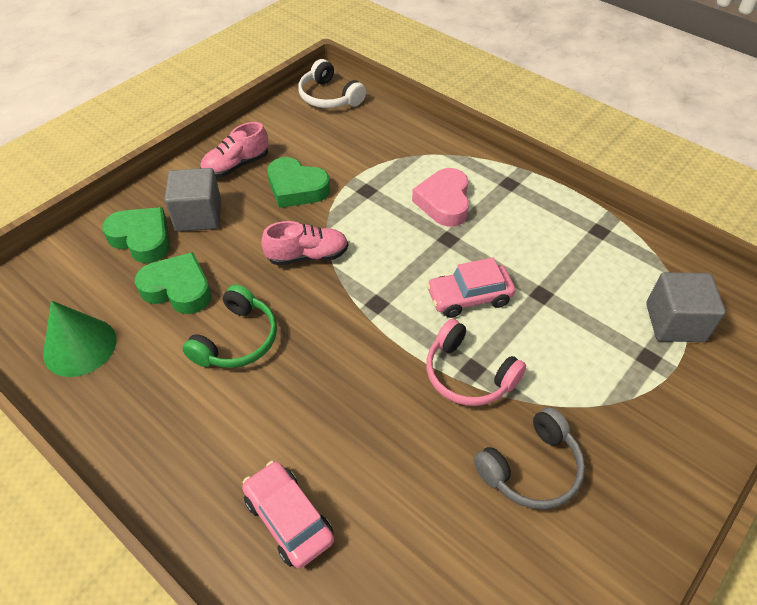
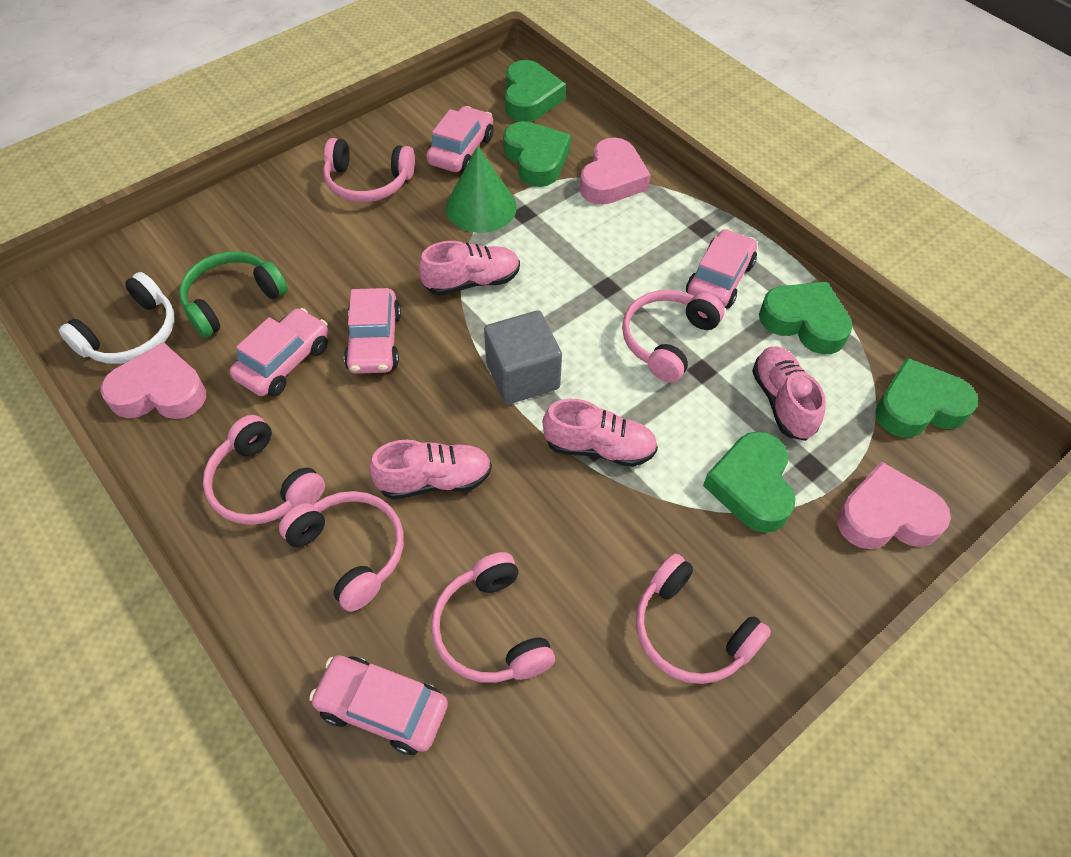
green heart: [102,207,170,263] [135,252,211,314] [267,157,330,208] = 3 -> [503,121,571,187] [505,60,566,122] [703,431,795,533] [759,281,853,354] [875,358,978,437] = 5
grey cube: [165,168,221,232] [646,272,726,342] = 2 -> [484,310,562,404] = 1
grey headphones: [474,407,585,509] = 1 -> none = 0
pink car: [242,461,334,568] [426,258,515,318] = 2 -> [230,308,328,396] [309,655,448,755] [344,288,401,374] [426,106,494,173] [686,229,757,309] = 5
pink headphones: [426,319,526,406] = 1 -> [203,415,325,525] [279,491,404,612] [323,138,415,202] [431,552,555,683] [622,290,725,383] [636,554,771,684] = 6
pink heart: [412,168,469,227] = 1 -> [100,342,206,419] [580,138,651,205] [837,461,951,549] = 3
pink shoe: [200,122,268,178] [261,221,348,265] = 2 -> [369,440,492,499] [419,241,520,296] [543,399,658,467] [752,346,826,441] = 4

